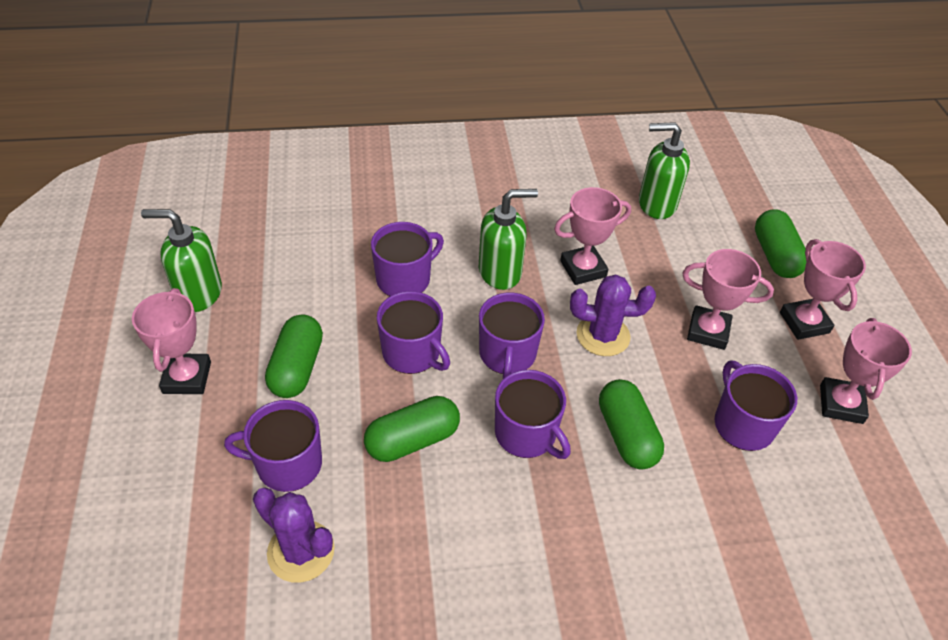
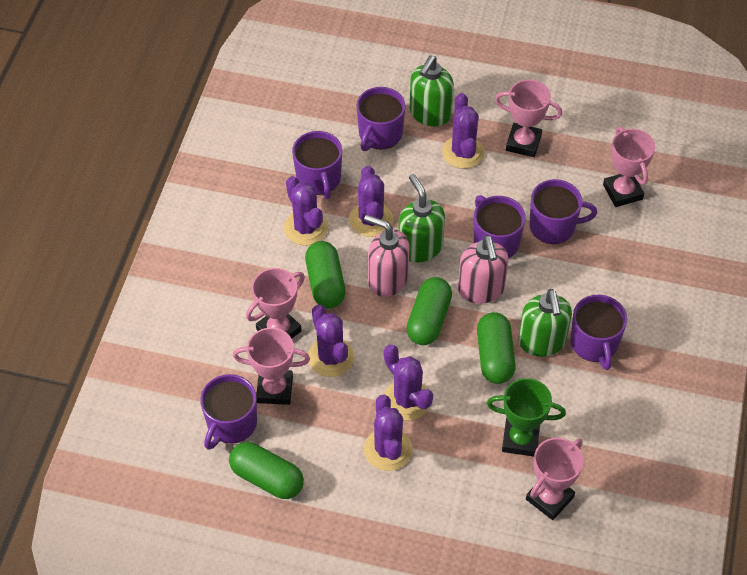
green trophy: none = 0 -> [487,378,566,457] = 1
pink soap dispenser: none = 0 -> [364,215,409,297] [458,235,509,304] = 2
purple cactus: [253,488,334,583] [570,275,656,356] = 2 -> [284,176,328,246] [308,304,354,377] [349,166,393,237] [364,395,413,471] [384,344,433,420] [442,93,485,169] = 6

